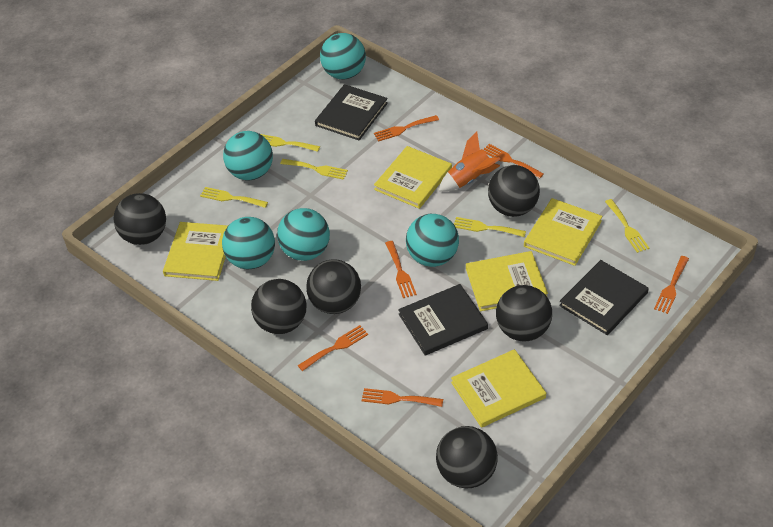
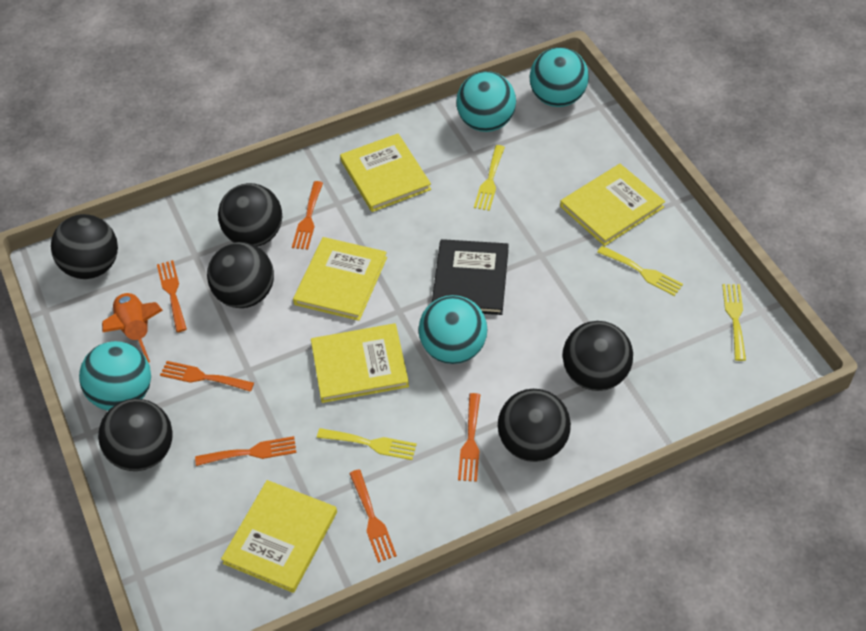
black book: [315,84,388,140] [398,284,488,356] [559,260,649,335] = 3 -> [432,239,509,315] = 1
turquoise ball: [222,217,275,269] [223,131,273,181] [277,208,330,261] [320,33,366,80] [406,214,459,267] = 5 -> [79,341,151,411] [419,295,488,364] [456,71,516,132] [529,47,589,107] = 4
yellow fork: [200,187,268,208] [261,134,320,152] [280,159,348,180] [454,217,526,237] [605,199,649,253] = 5 -> [317,428,417,460] [474,145,505,211] [597,246,683,296] [722,284,746,361] = 4

